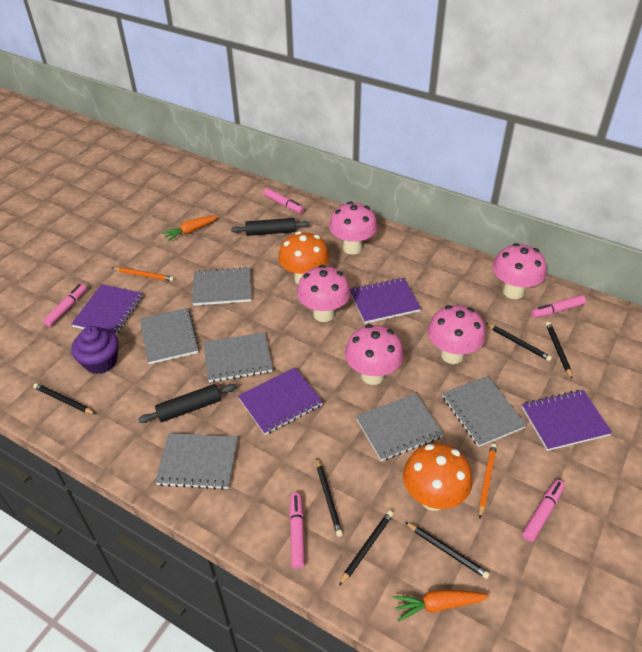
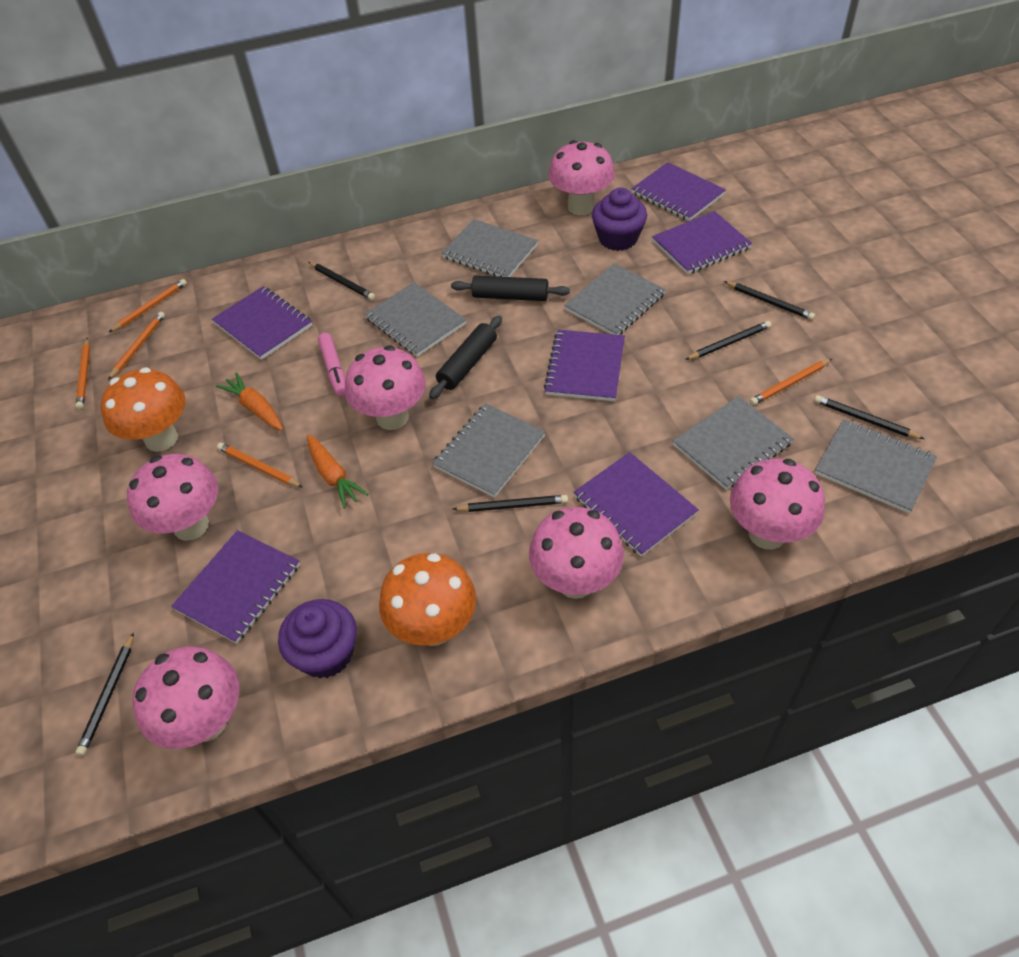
orange pencil: [112,267,174,281] [479,443,497,518] = 2 -> [76,338,90,409] [108,279,187,333] [108,312,165,380] [217,443,302,487] [750,359,832,405] = 5
pink marker: [43,284,87,327] [263,188,304,213] [289,493,305,569] [522,480,565,542] [531,295,586,318] = 5 -> [318,333,345,396] = 1
pink mushroom: [297,265,351,322] [329,202,378,255] [345,324,404,385] [428,305,486,364] [493,243,546,299] = 5 -> [127,454,218,541] [132,646,239,749] [345,345,426,430] [529,507,624,599] [548,140,615,215] [730,459,825,549] = 6
purple cupcake: [71,326,119,374] = 1 -> [278,599,357,678] [592,187,647,251] = 2
purple notebook: [71,284,143,335] [238,368,323,435] [350,278,421,324] [522,390,612,451] = 4 -> [171,530,300,644] [212,286,312,360] [544,330,625,401] [574,452,699,557] [631,162,726,221] [652,211,752,274] = 6

